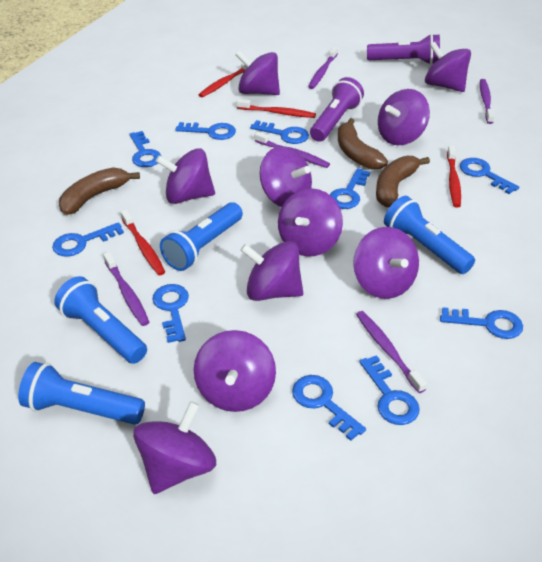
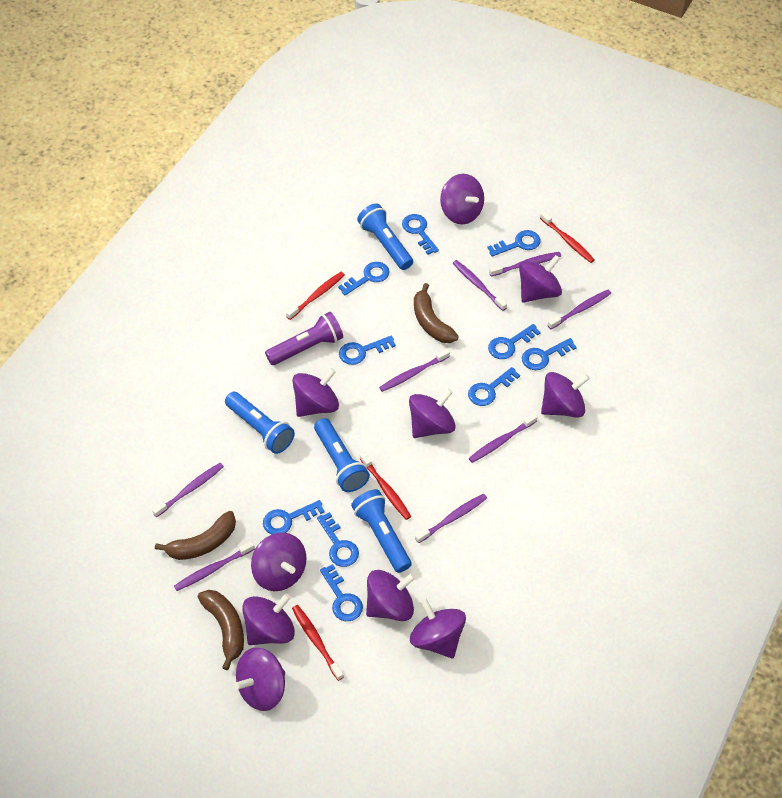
purple flashlight: [310,77,364,142] [367,34,440,65] = 2 -> [265,312,343,365] = 1
purple toothbrush: [103,252,149,326] [254,131,330,168] [308,47,338,89] [356,311,427,393] [480,79,494,124] = 5 -> [152,463,224,517] [174,541,255,591] [379,349,450,392] [415,494,487,543] [453,260,507,311] [469,414,537,463] [489,252,561,276] [548,290,611,329] = 8

